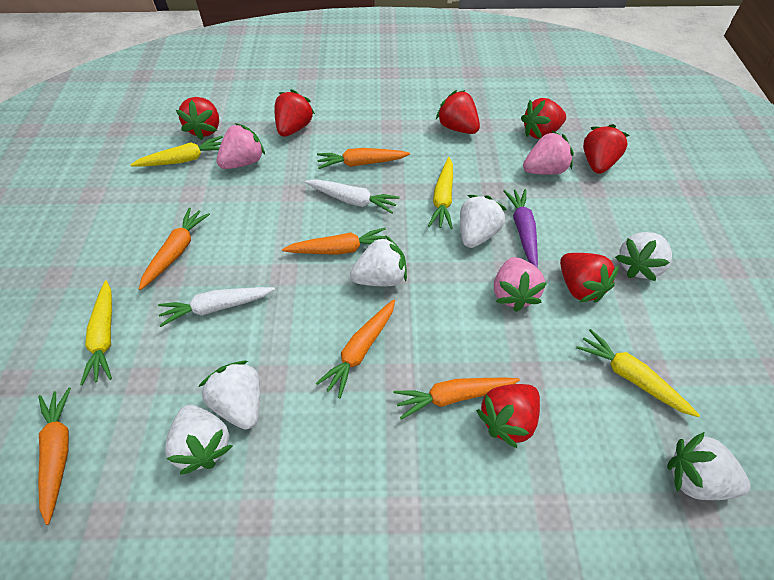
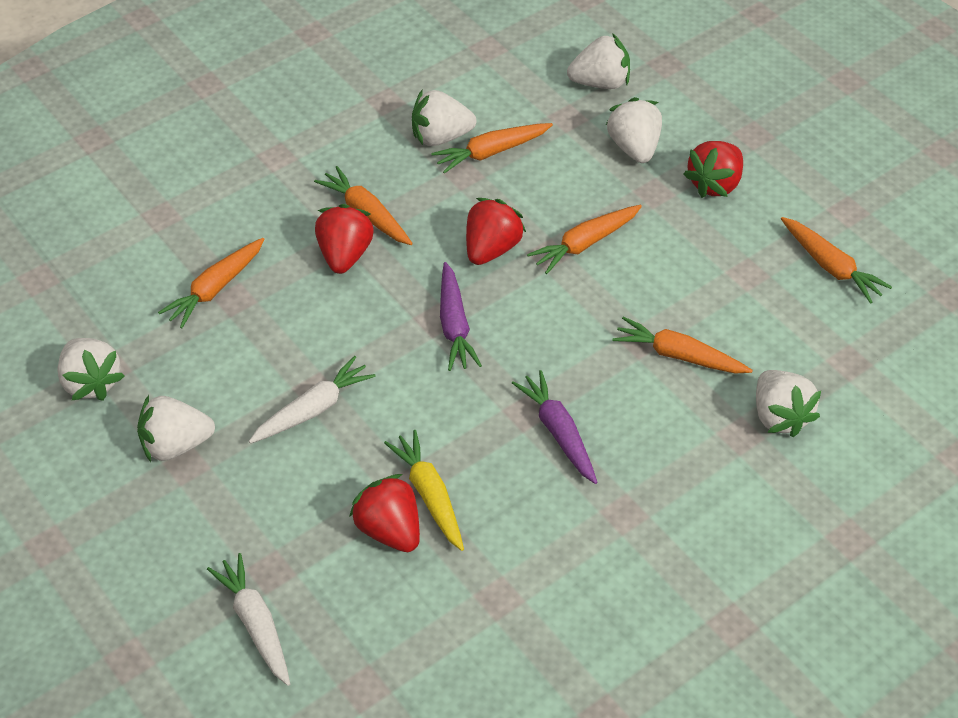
pink strawberry: [217,123,265,169] [494,257,547,312] [523,131,574,175] = 3 -> none = 0
purple carrot: [503,189,538,268] = 1 -> [440,262,482,371] [512,370,598,484] = 2
red strawberry: [176,97,219,140] [274,89,315,137] [436,90,480,134] [476,384,540,448] [521,98,566,139] [560,253,619,303] [583,124,629,174] = 7 -> [315,204,374,274] [349,474,420,552] [466,198,526,265] [683,141,743,198] = 4
yellow carrot: [80,280,112,385] [131,136,223,167] [428,157,453,229] [576,329,700,417] = 4 -> [384,430,464,551] = 1

